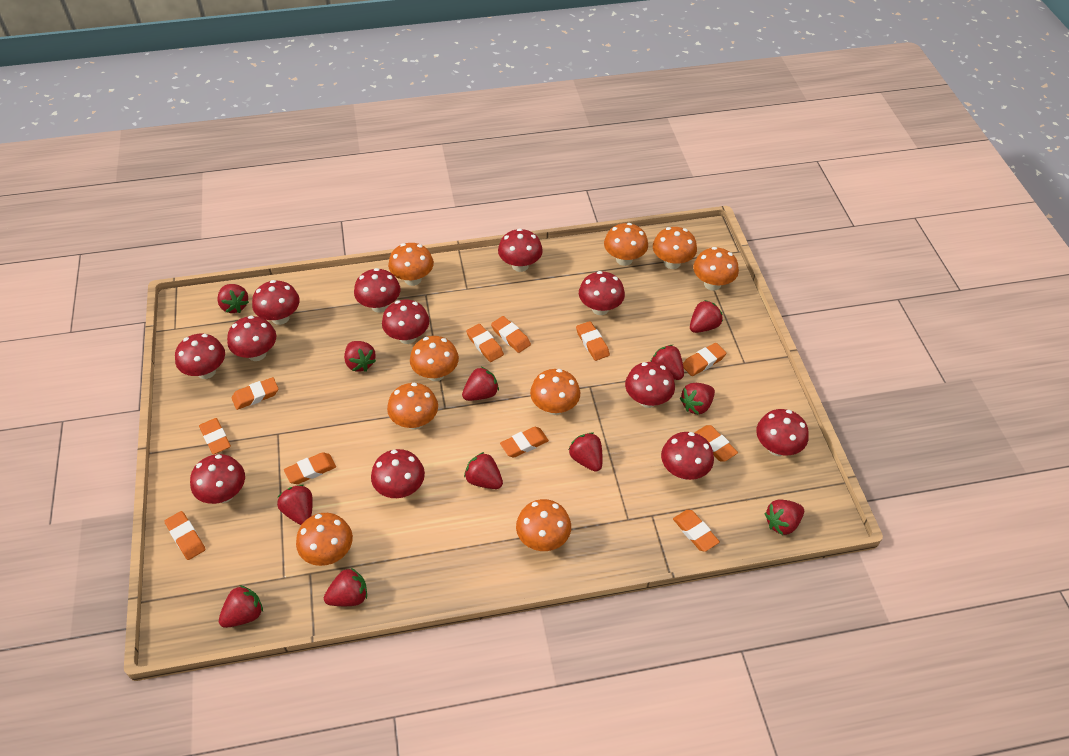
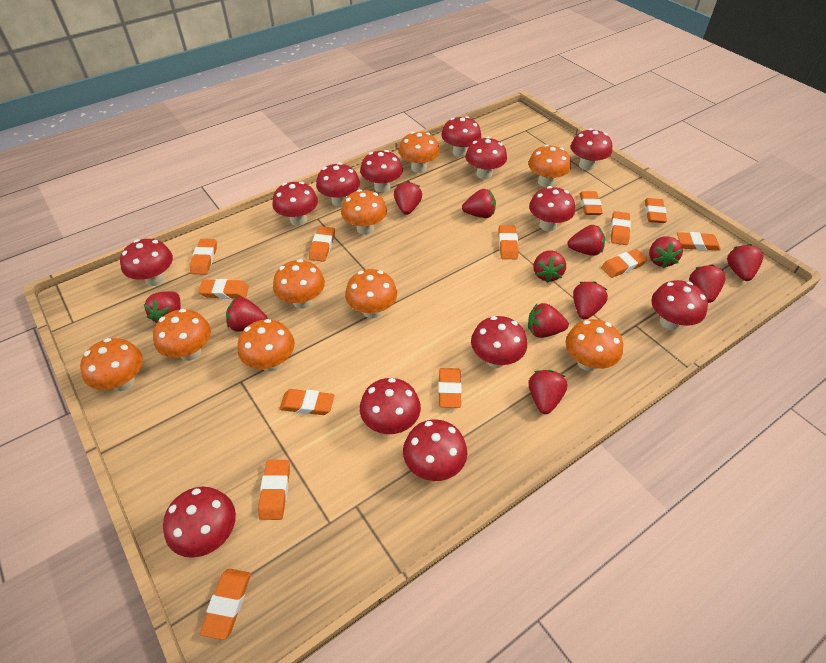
orange eraser: [164,511,205,560] [199,418,231,455] [232,377,278,410] [284,452,336,484] [466,324,504,362] [491,316,531,353] [500,427,549,458] [576,321,610,361] [673,510,720,552] [683,343,726,376] [694,425,738,462] = 11 -> [190,239,217,274] [198,279,249,299] [200,569,251,640] [258,460,290,520] [279,389,335,415] [309,226,335,262] [438,368,462,408] [498,225,519,259] [580,191,603,215] [601,249,647,278] [611,211,631,245] [645,198,667,223] [677,232,721,251] = 13
red mushroom: [175,334,225,379] [190,454,245,504] [227,316,276,361] [252,280,300,325] [354,268,400,313] [371,449,425,498] [382,299,430,344] [498,228,543,272] [579,271,625,315] [625,362,675,408] [661,432,714,480] [756,409,809,456] = 12 -> [120,239,173,286] [163,487,236,558] [273,181,318,226] [316,163,360,207] [360,150,403,193] [360,378,421,434] [403,419,467,481] [441,116,481,157] [465,137,507,179] [471,316,527,368] [529,186,575,231] [571,128,612,170] [651,280,708,330] = 13

